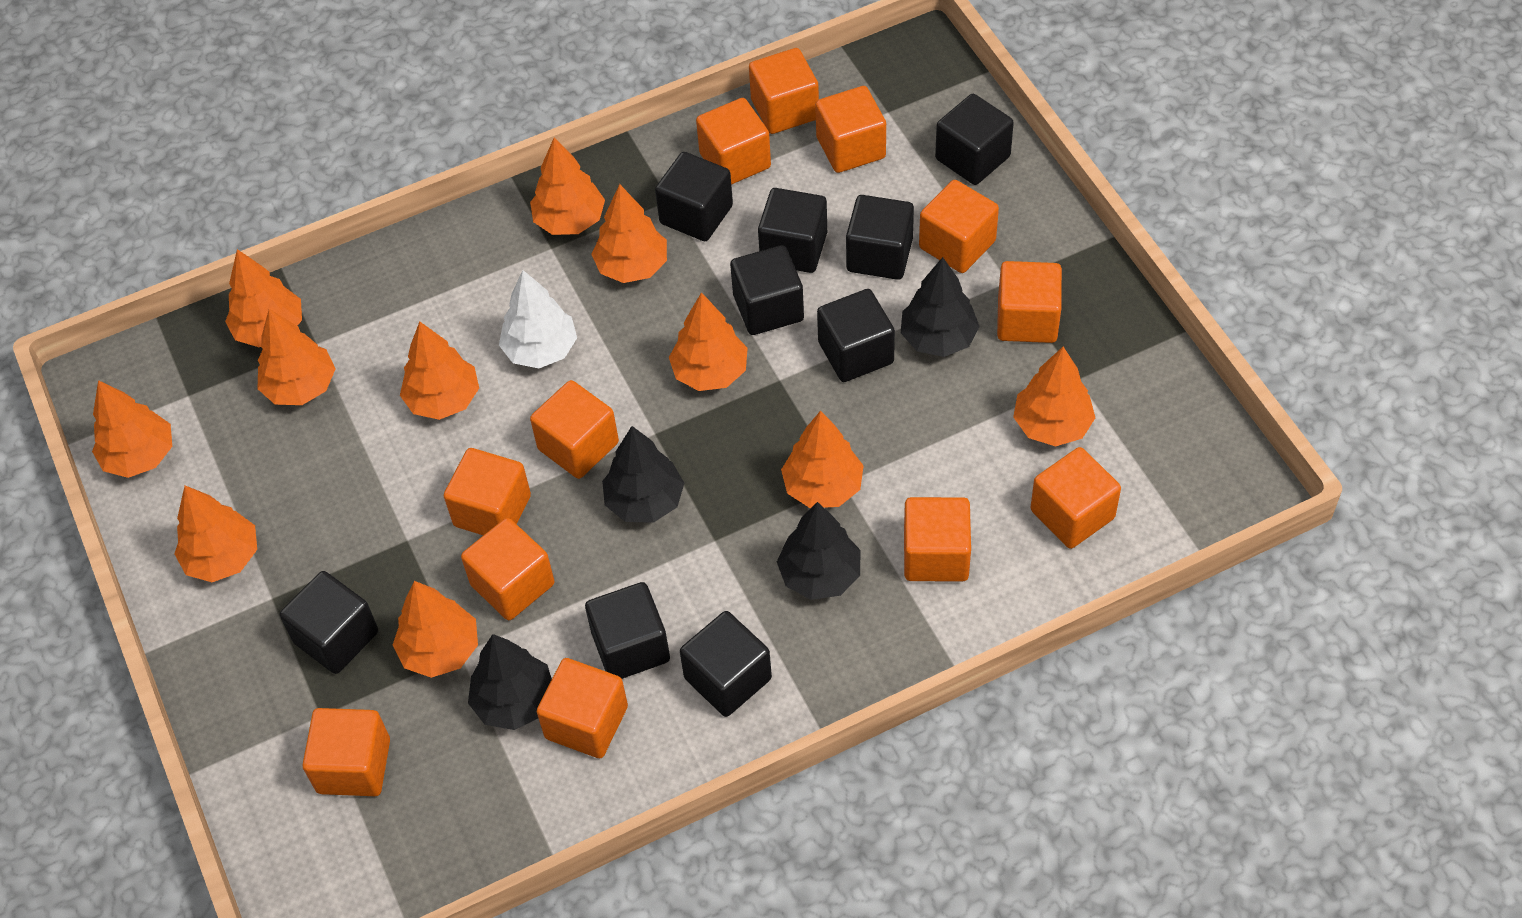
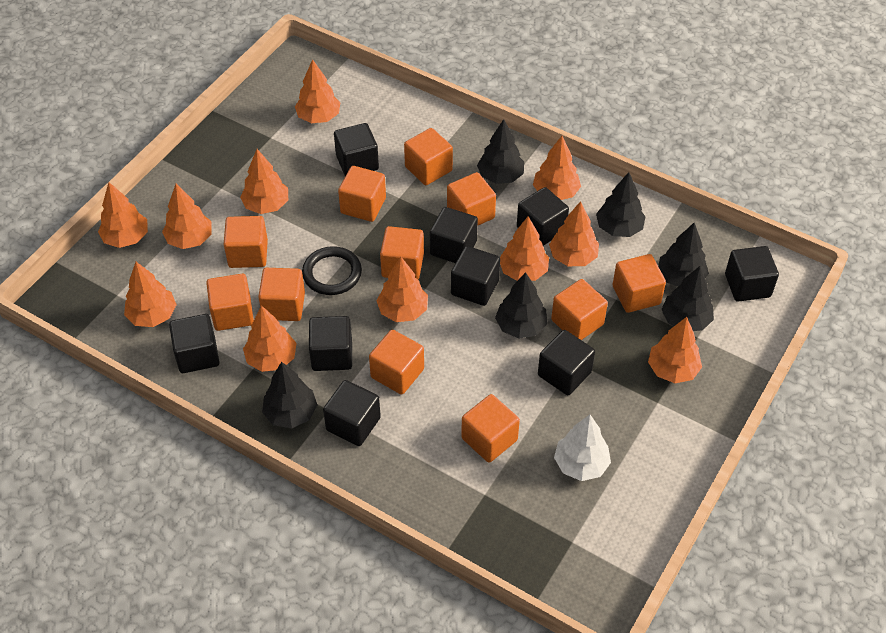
black ring: none = 0 -> [302,246,362,295] = 1
black tree: [468,634,552,730] [602,426,684,523] [777,502,860,600] [901,257,980,357] = 4 -> [262,362,317,428] [477,119,524,184] [495,272,548,339] [596,172,646,237] [658,223,709,287] [661,266,714,331] = 6
orange cube: [302,708,390,796] [444,448,531,535] [461,518,555,620] [530,380,619,479] [537,658,628,758] [696,98,771,185] [749,48,819,134] [815,86,886,173] [904,497,971,582] [919,180,999,273] [997,261,1062,343] [1030,447,1121,549] = 12 -> [206,274,254,331] [223,216,268,268] [258,268,305,321] [338,166,386,222] [369,330,424,395] [380,226,424,279] [404,128,453,185] [447,172,496,225] [461,394,520,463] [551,279,608,340] [613,254,666,313] = 11

